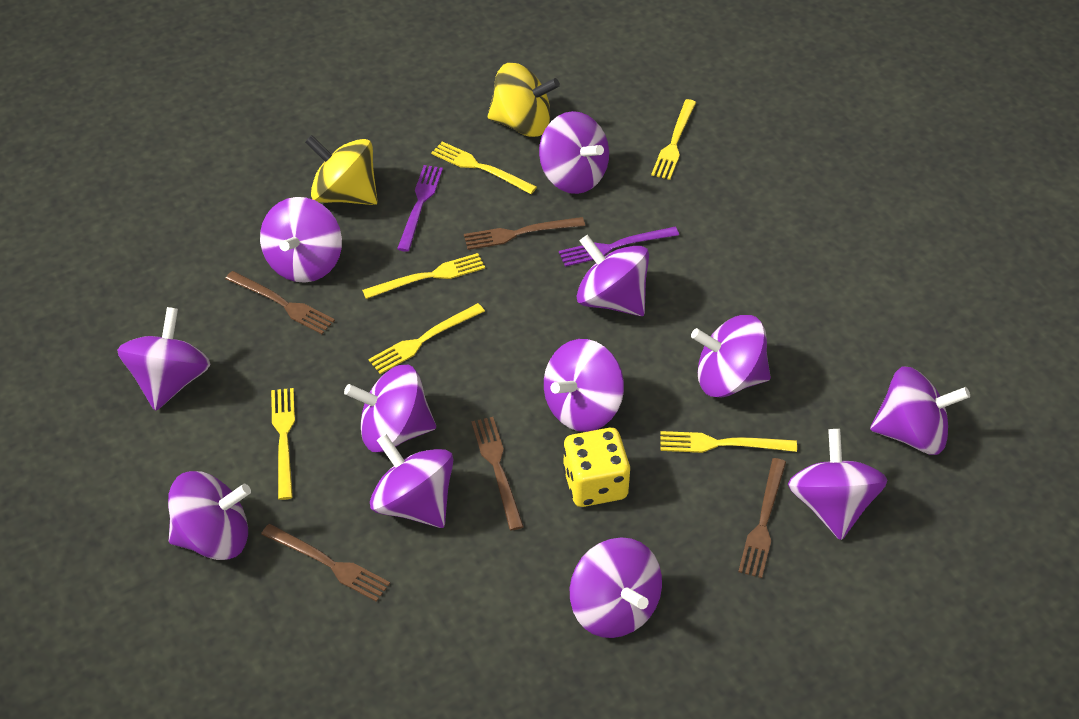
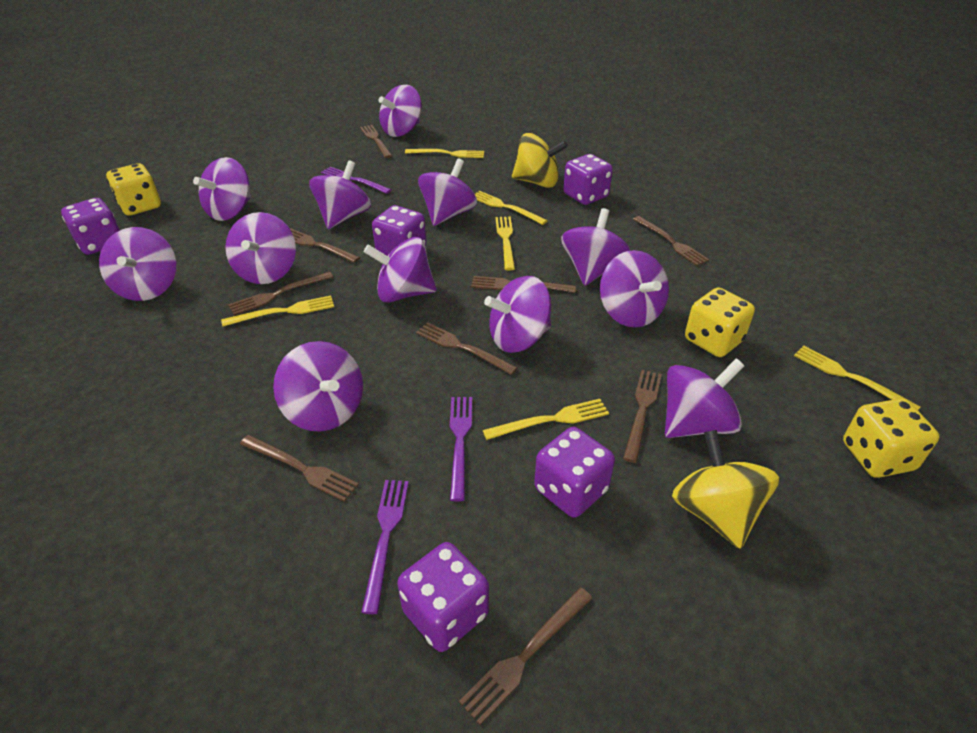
brown fork: [225,271,335,334] [261,524,390,602] [464,217,585,250] [471,417,524,531] [738,458,786,578] = 5 -> [228,272,333,315] [240,435,359,502] [290,228,360,263] [360,125,392,158] [416,322,517,375] [459,587,593,725] [471,276,576,293] [623,370,662,463] [633,216,709,266] = 9
purple dice: none = 0 -> [61,198,120,255] [372,205,426,256] [397,542,489,652] [534,427,615,518] [563,154,613,205] = 5
purple fork: [397,165,443,252] [559,227,679,267] = 2 -> [321,167,391,194] [361,480,409,614] [450,397,472,501] = 3
yellow dice: [563,428,631,507] = 1 -> [106,163,161,216] [685,287,755,357] [843,398,939,478] = 3

